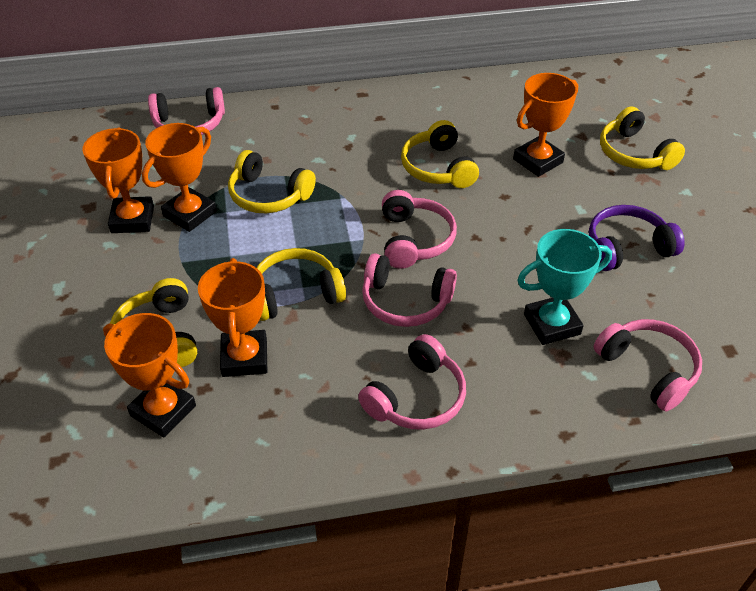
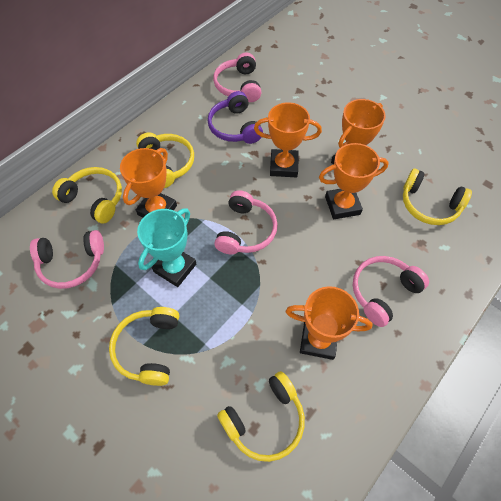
pink headphones: [148,87,225,135] [358,334,466,430] [362,253,457,327] [382,190,457,269] [594,319,702,411] = 5 -> [30,230,104,289] [213,53,261,102] [214,190,278,255] [353,256,429,327] = 4

